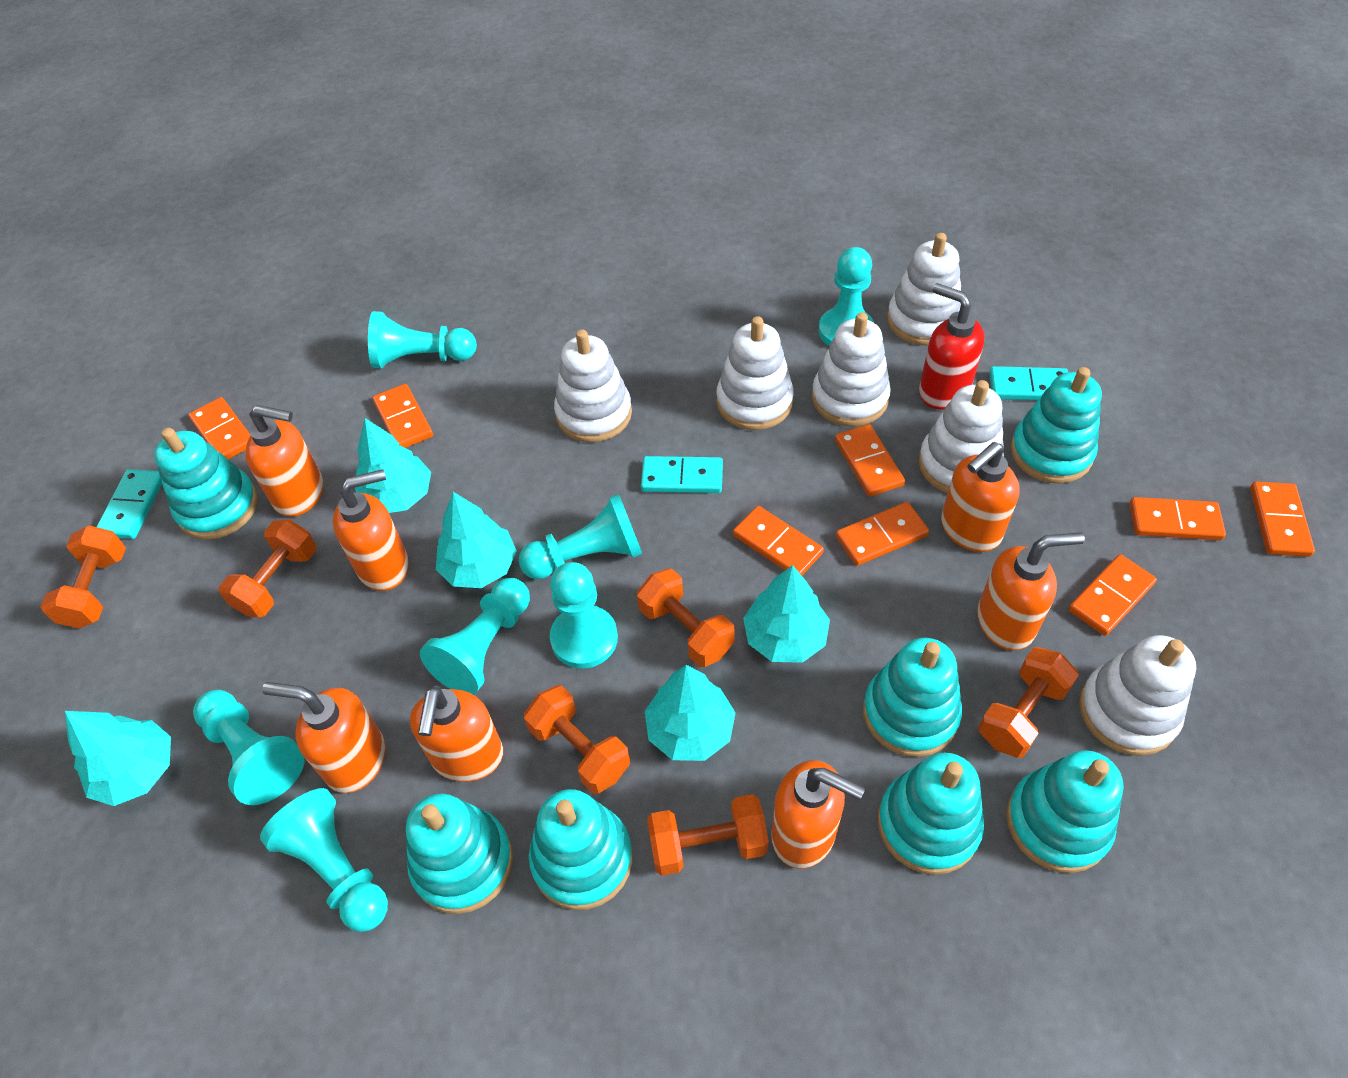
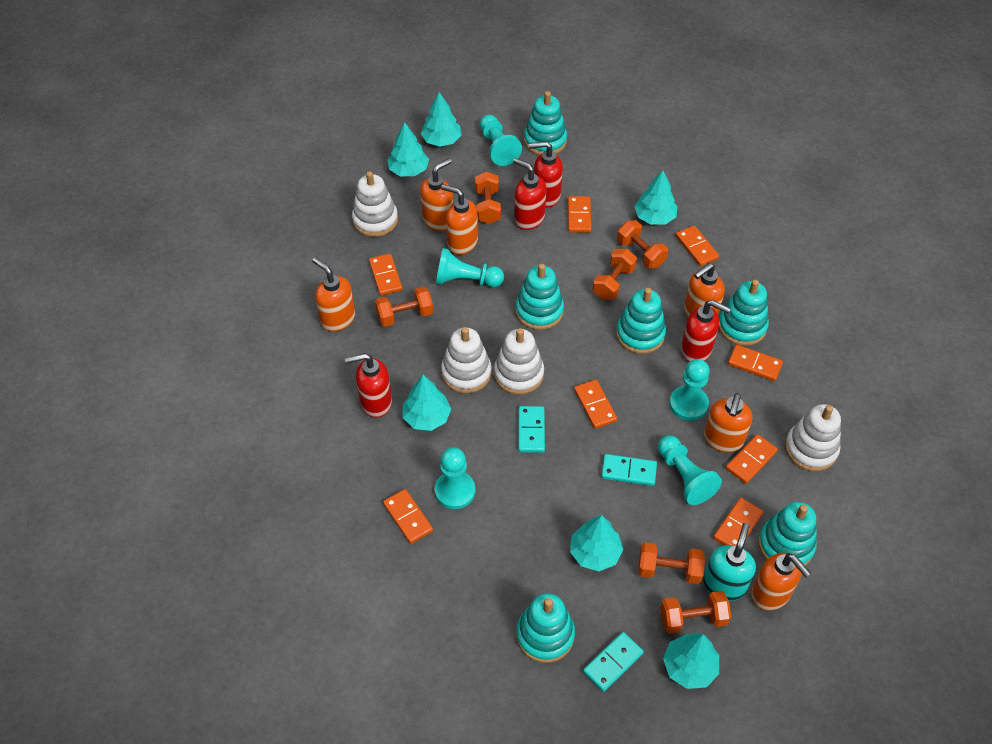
orange soap dispenser: [245,405,323,517] [262,682,385,793] [333,469,409,591] [410,686,503,782] [771,760,865,869] [941,442,1020,552] [977,532,1085,650] = 7 -> [312,257,355,332] [420,158,453,231] [441,184,478,255] [684,263,725,317] [704,393,752,452] [751,553,811,610] = 6
red soap dispenser: [919,283,984,410] = 1 -> [345,353,392,418] [513,158,546,230] [529,141,563,207] [681,300,731,362] = 4
turquoise pawn: [193,690,305,805] [260,788,388,932] [368,311,477,368] [420,578,530,695] [519,494,642,579] [550,562,618,668] [818,247,874,346] = 7 -> [435,447,475,509] [436,248,504,287] [480,115,522,166] [658,435,722,505] [669,359,709,421] = 5
turquoise soap dispenser: none = 0 -> [703,523,756,601] = 1
turquoise stacking toy: [154,428,258,540] [406,794,513,914] [529,789,633,910] [863,638,962,757] [878,753,984,875] [1006,750,1124,873] [1011,367,1102,483] = 7 -> [515,264,564,330] [516,593,575,663] [524,91,567,155] [616,288,666,354] [719,280,769,346] [758,502,817,566] = 6
turquoise tree: [65,711,171,806] [355,418,431,513] [436,492,517,588] [645,665,736,761] [743,565,830,663] = 5 -> [387,122,429,176] [403,375,451,431] [421,92,461,147] [570,515,623,571] [634,170,677,225] [663,633,719,689] = 6
white stacking toy: [554,329,632,442] [716,316,794,430] [812,312,891,427] [887,233,961,345] [919,380,1004,493] [1079,635,1196,756] = 6 -> [352,171,398,237] [441,327,492,393] [494,328,544,395] [785,404,841,471] = 4

